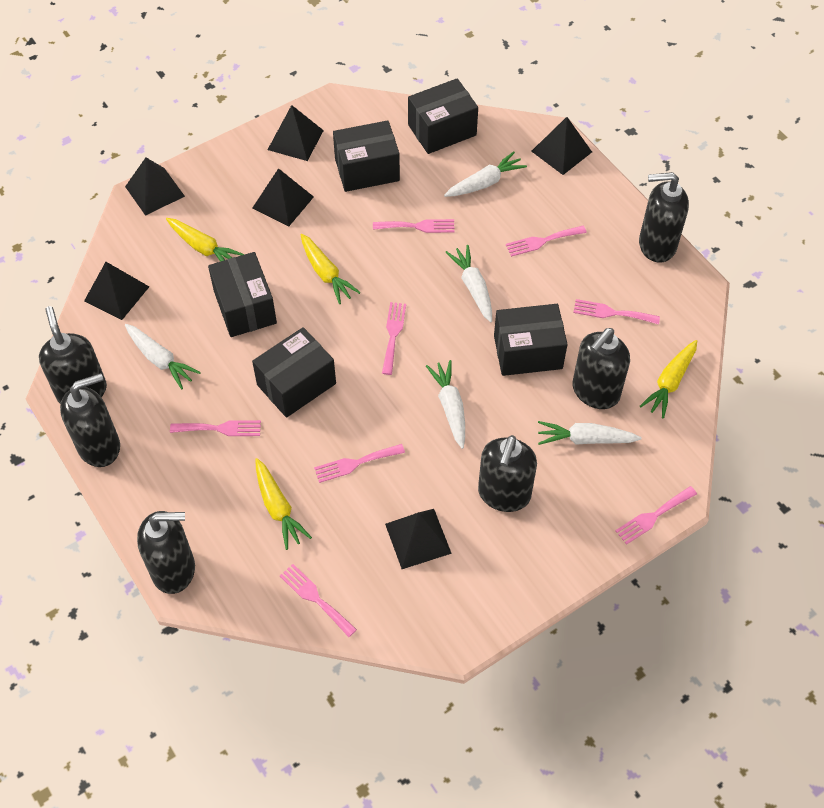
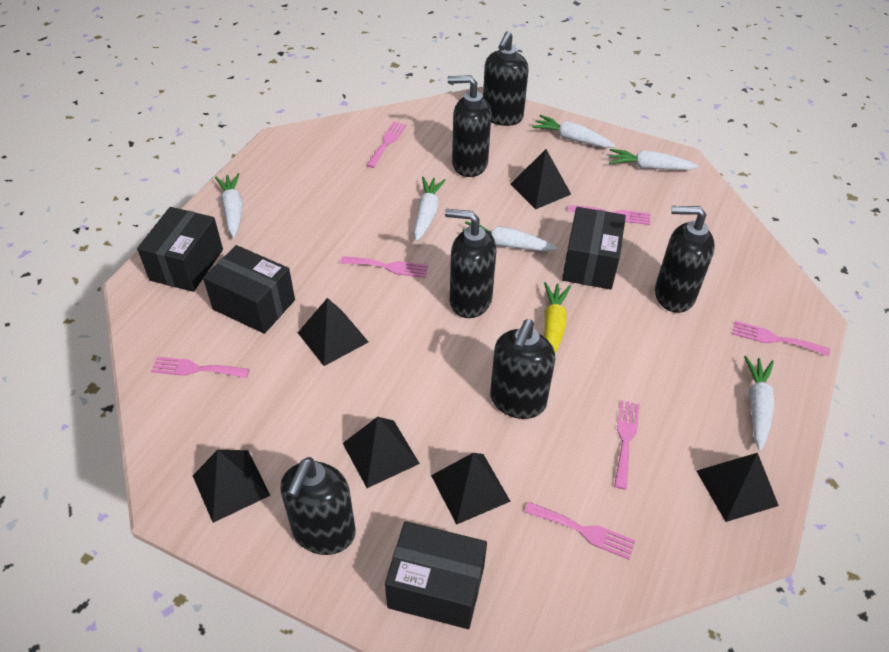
black box: [208,252,277,337] [252,327,336,418] [333,120,400,192] [408,78,478,154] [494,304,568,376] = 5 -> [137,207,223,292] [203,245,295,334] [385,521,487,629] [562,207,626,289] = 4
pink fork: [170,420,261,436] [280,564,357,637] [314,444,405,483] [373,219,455,233] [382,302,406,375] [506,226,587,257] [573,299,660,324] [615,486,697,545] = 8 -> [151,357,250,378] [340,256,428,278] [366,121,407,168] [525,502,636,560] [568,205,650,225] [614,400,640,490] [732,321,830,356] = 7
white carrot: [125,324,201,389] [426,360,465,449] [444,151,527,197] [445,245,492,322] [538,421,642,445] = 5 -> [215,173,243,238] [414,177,446,241] [463,221,557,251] [532,115,616,148] [609,149,699,170] [744,356,774,451] = 6
yellow carrot: [166,218,245,261] [255,458,312,550] [301,234,361,304] [640,340,697,418] = 4 -> [544,282,571,354] = 1

